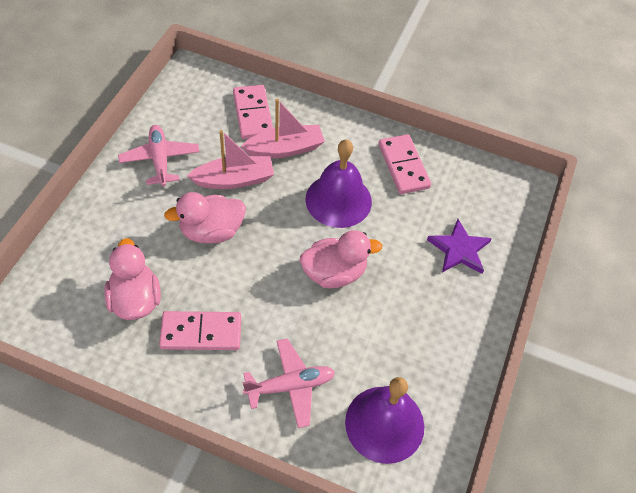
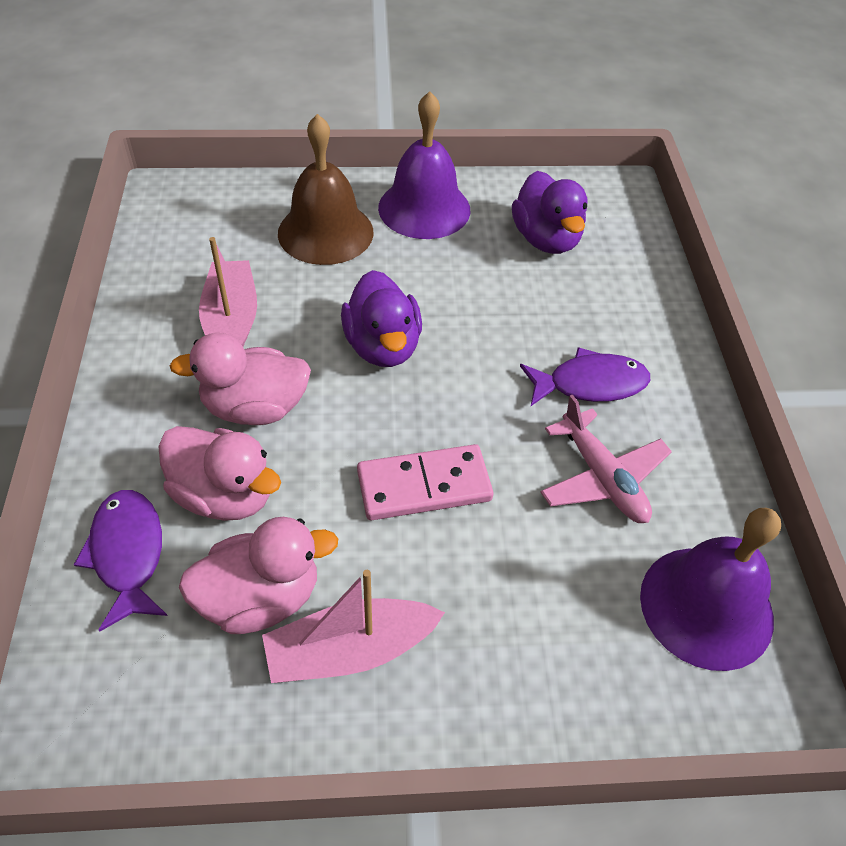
brown bell: none = 0 -> [278,114,373,265] = 1
pink domino: [159,311,241,350] [233,85,273,139] [378,134,431,194] = 3 -> [357,444,493,520] = 1
pink plane: [118,125,199,187] [242,338,335,428] = 2 -> [540,395,672,523] = 1
purple duck: none = 0 -> [341,270,422,367] [512,171,588,254] = 2
purple fish: none = 0 -> [74,490,167,632] [520,347,650,406] = 2
purple star: [427,219,492,274] = 1 -> none = 0

